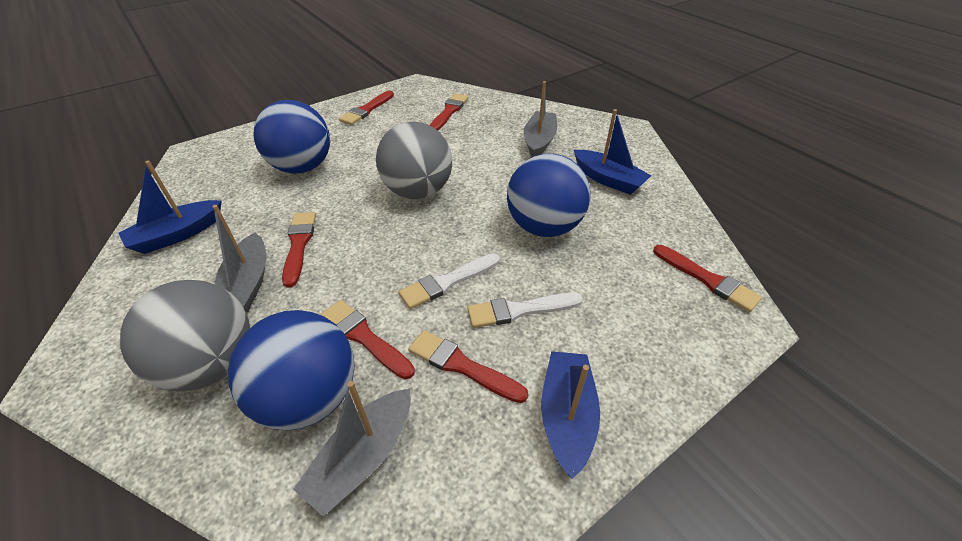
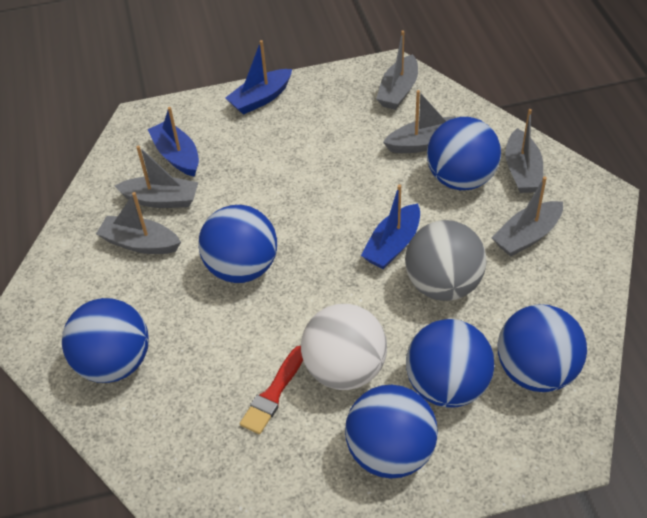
blue ball: [228,310,355,430] [254,100,330,174] [507,154,591,237] = 3 -> [62,298,149,383] [198,205,277,283] [345,385,438,479] [406,319,494,408] [427,117,501,190] [498,305,587,392] = 6
grey ball: [120,280,250,392] [376,121,452,199] = 2 -> [405,220,487,301] = 1
grey boat: [212,205,266,312] [293,381,411,517] [524,81,557,157] = 3 -> [96,192,181,254] [115,145,198,208] [376,31,418,110] [383,90,456,153] [491,176,563,256] [505,109,543,193] = 6
red brush: [282,212,316,287] [321,300,415,379] [339,90,394,125] [408,330,528,403] [430,93,469,131] [653,245,762,312] = 6 -> [240,346,303,434] = 1
white ball: none = 0 -> [301,304,387,390] = 1
white brush: [399,253,500,309] [467,293,583,328] = 2 -> none = 0

